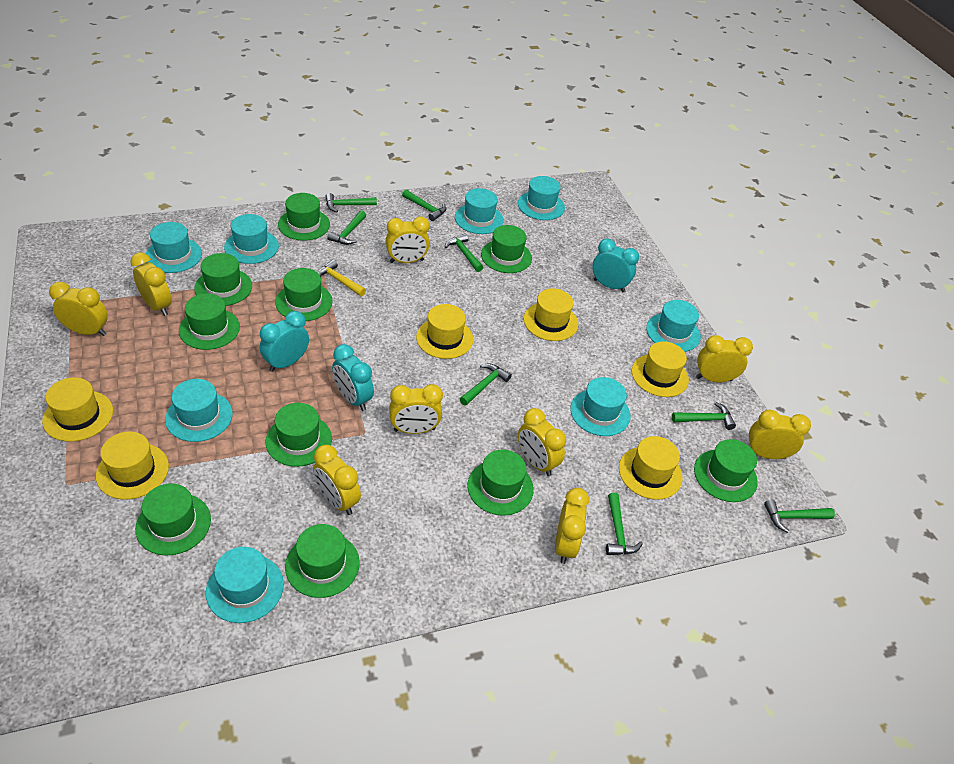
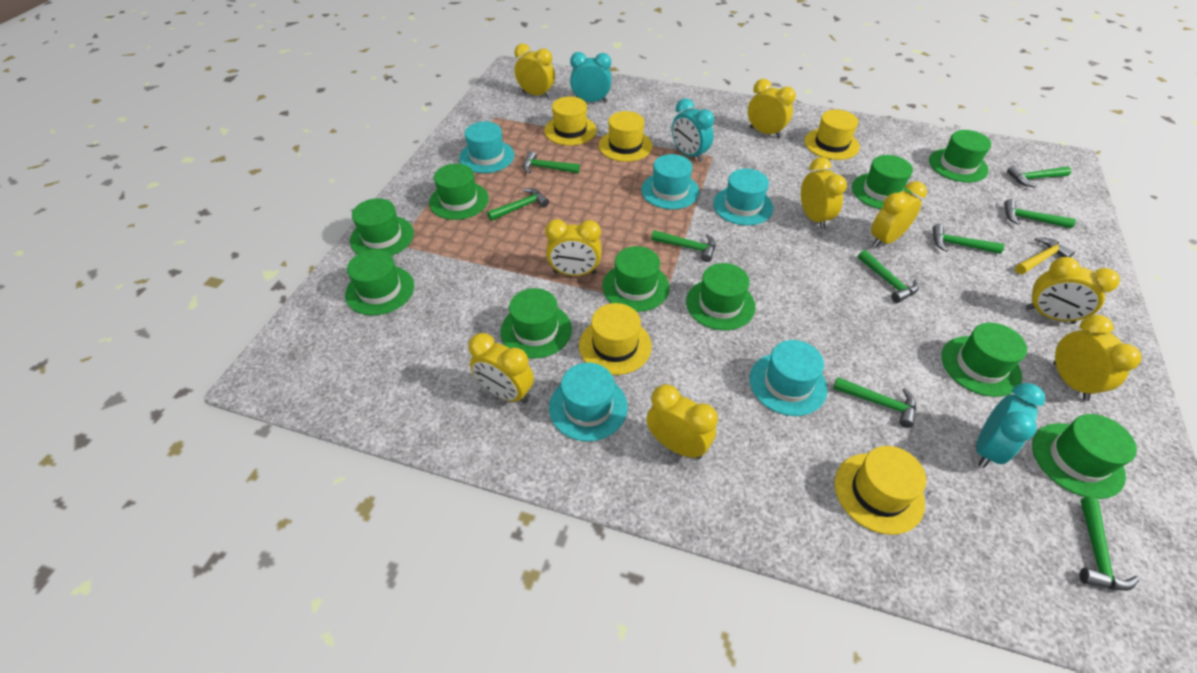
green hammer: [325,193,377,212] [327,210,366,245] [402,190,446,221] [445,233,484,272] [460,363,512,406] [606,493,643,555] [672,402,736,430] [764,500,835,533] = 8 -> [487,188,549,221] [523,151,580,174] [651,230,715,262] [833,377,916,428] [858,250,919,303] [932,224,1004,254] [1004,199,1076,229] [1007,165,1071,188] [1079,497,1139,591] = 9
turquoise hat: [146,222,202,273] [165,379,233,442] [206,547,284,623] [224,214,279,264] [455,188,504,234] [518,176,565,220] [570,377,631,436] [646,300,701,352] = 8 -> [459,122,515,173] [549,363,628,441] [641,154,699,209] [713,169,773,225] [750,340,828,416] = 5
yellow hat: [42,377,113,442] [96,431,169,500] [416,304,473,359] [524,288,578,341] [619,436,683,500] [632,341,689,397] = 6 -> [544,96,597,146] [579,303,652,375] [599,111,652,162] [805,110,860,160] [835,446,926,535] = 5

